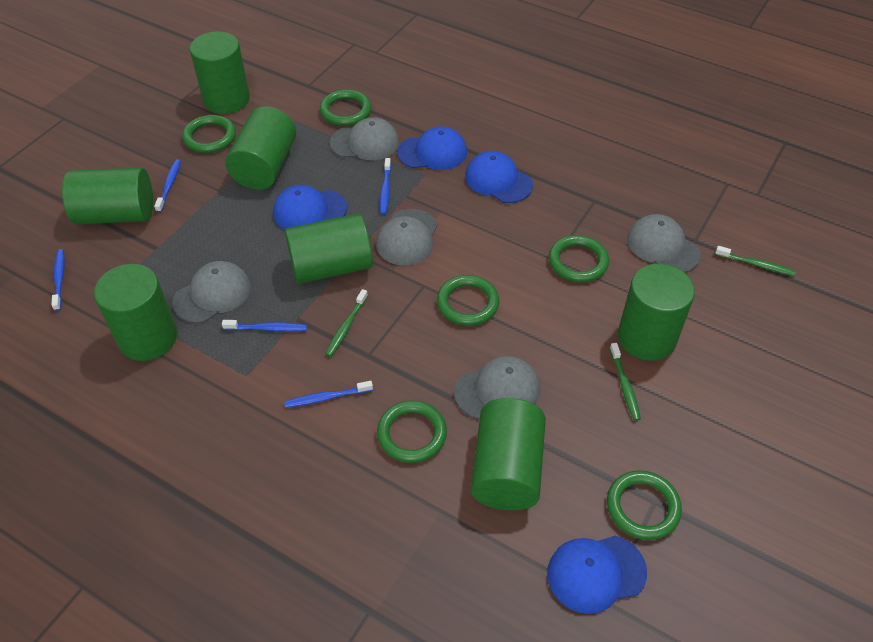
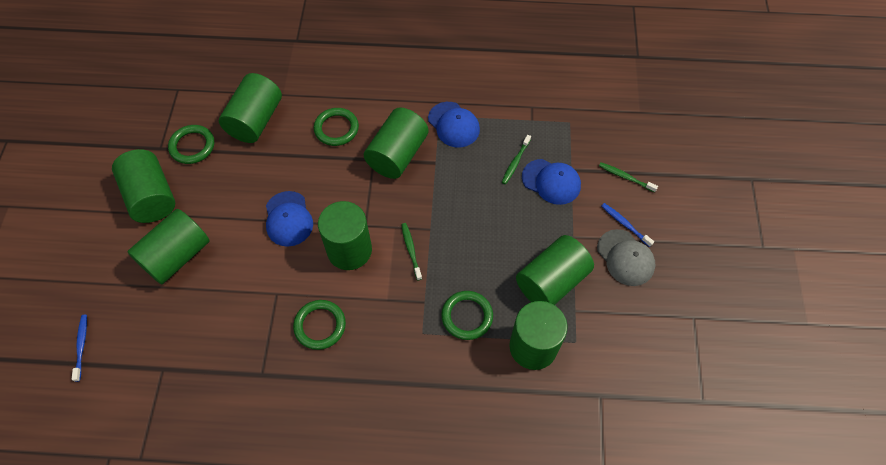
blue cap: [273,185,347,229] [397,126,467,170] [465,151,533,203] [547,536,647,614] = 4 -> [266,191,313,247] [428,102,480,147] [522,159,581,205] = 3
blue toothbrush: [51,249,65,311] [154,159,181,213] [222,320,307,331] [284,381,373,408] [380,158,391,215] = 5 -> [72,315,87,382] [602,203,654,247] = 2
green ring: [182,115,236,153] [320,89,371,126] [377,400,447,463] [437,275,499,326] [549,235,609,282] [607,470,682,540] = 6 -> [168,125,214,164] [293,300,346,350] [314,108,359,146] [441,291,493,340] = 4
grey cap: [172,261,251,323] [330,117,399,160] [376,209,438,265] [454,356,540,420] [627,214,701,273] = 5 -> [597,229,655,286] = 1

